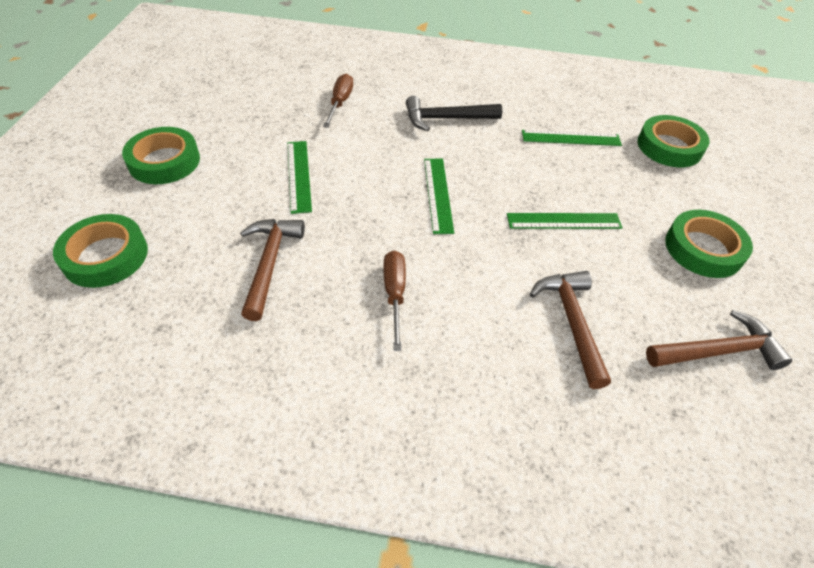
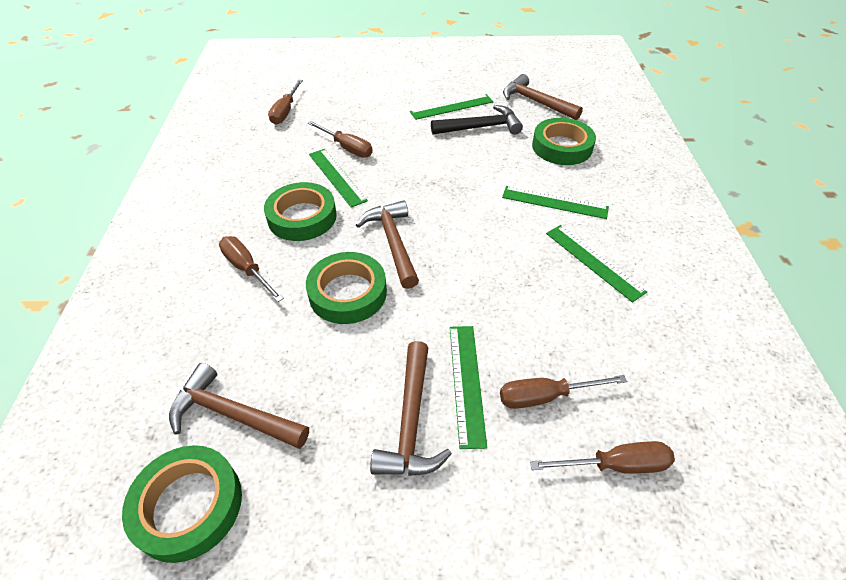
brown hammer: [240,219,305,321] [530,271,611,389] [646,310,792,370] = 3 -> [169,363,309,449] [356,200,419,289] [370,341,452,476] [503,74,583,120] = 4
brown screwdriver: [323,74,353,128] [384,250,406,351] = 2 -> [219,236,284,302] [268,80,303,125] [308,121,373,158] [500,375,627,409] [530,441,675,474] = 5
green ruler: [288,141,312,214] [424,159,454,234] [507,213,623,229] [522,130,622,146] = 4 -> [309,149,368,208] [410,94,493,120] [450,326,487,449] [502,186,609,219] [546,225,647,303] = 5

